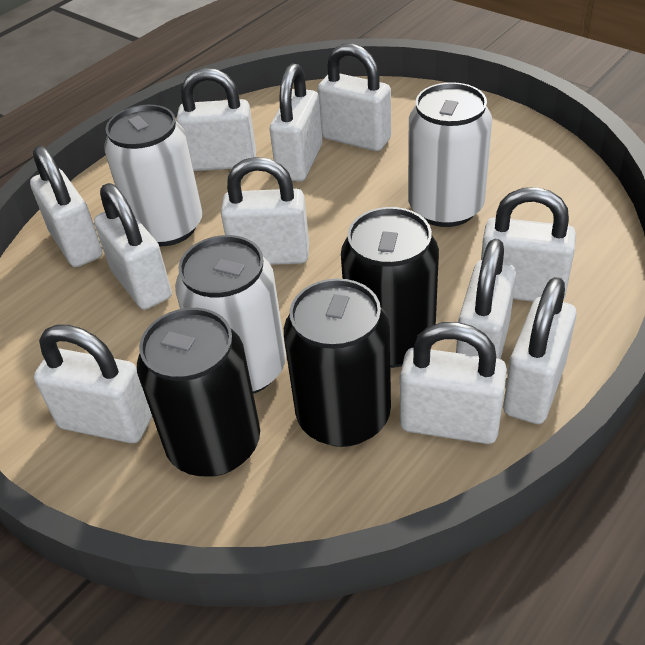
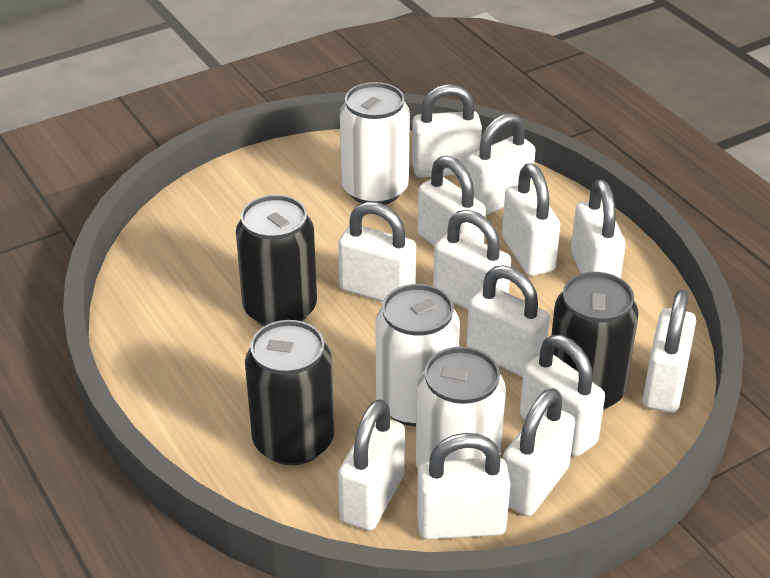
white padlock: [30,146,102,267] [34,325,152,443] [94,183,172,310] [176,68,256,171] [221,157,309,265] [270,64,322,182] [318,44,391,151] [400,322,507,444] [456,239,516,359] [481,187,576,302] [503,277,577,424] = 11 -> [338,202,416,302] [338,399,405,531] [412,84,482,177] [417,433,510,540] [418,156,486,246] [433,210,511,310] [466,113,535,215] [467,265,550,378] [502,163,560,276] [503,388,575,516] [520,335,605,456] [571,180,626,278] [643,290,696,413] = 13

